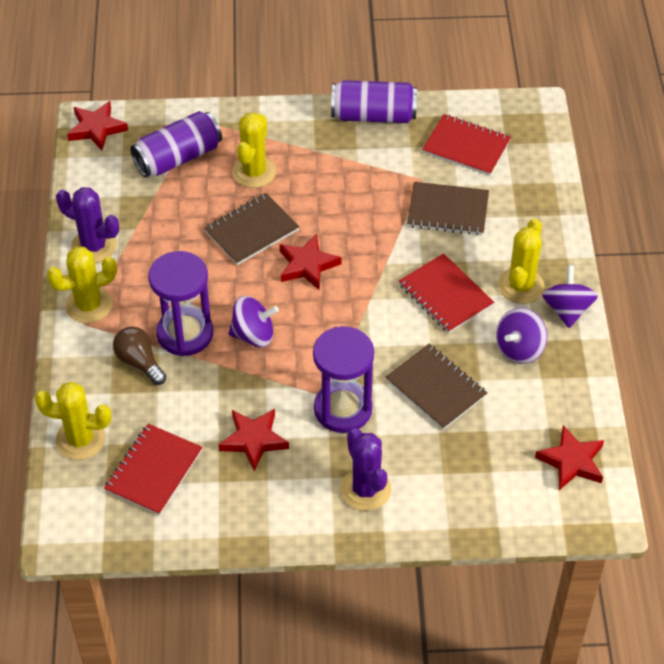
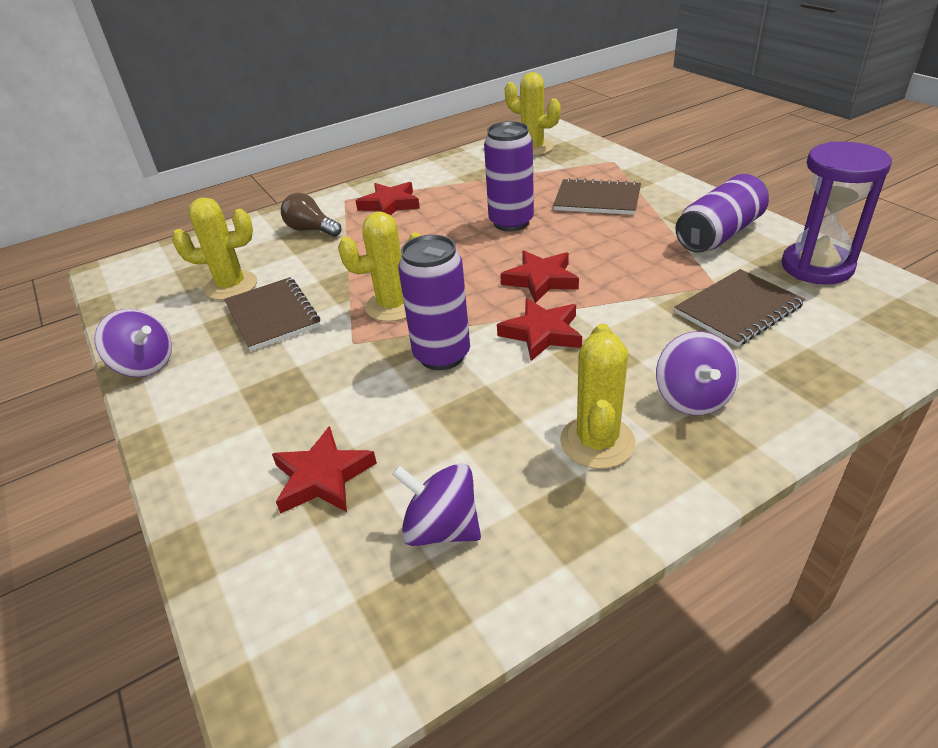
purple cactus: [56,187,119,263] [341,428,391,511] = 2 -> none = 0
purple can: [130,111,222,177] [331,80,417,123] = 2 -> [398,235,470,370] [484,121,534,232] [675,174,769,253] = 3
purple hourglass: [148,251,213,356] [313,326,374,433] = 2 -> [781,141,892,285] = 1
red notebook: [104,424,203,515] [399,253,494,333] [422,114,511,176] = 3 -> none = 0

